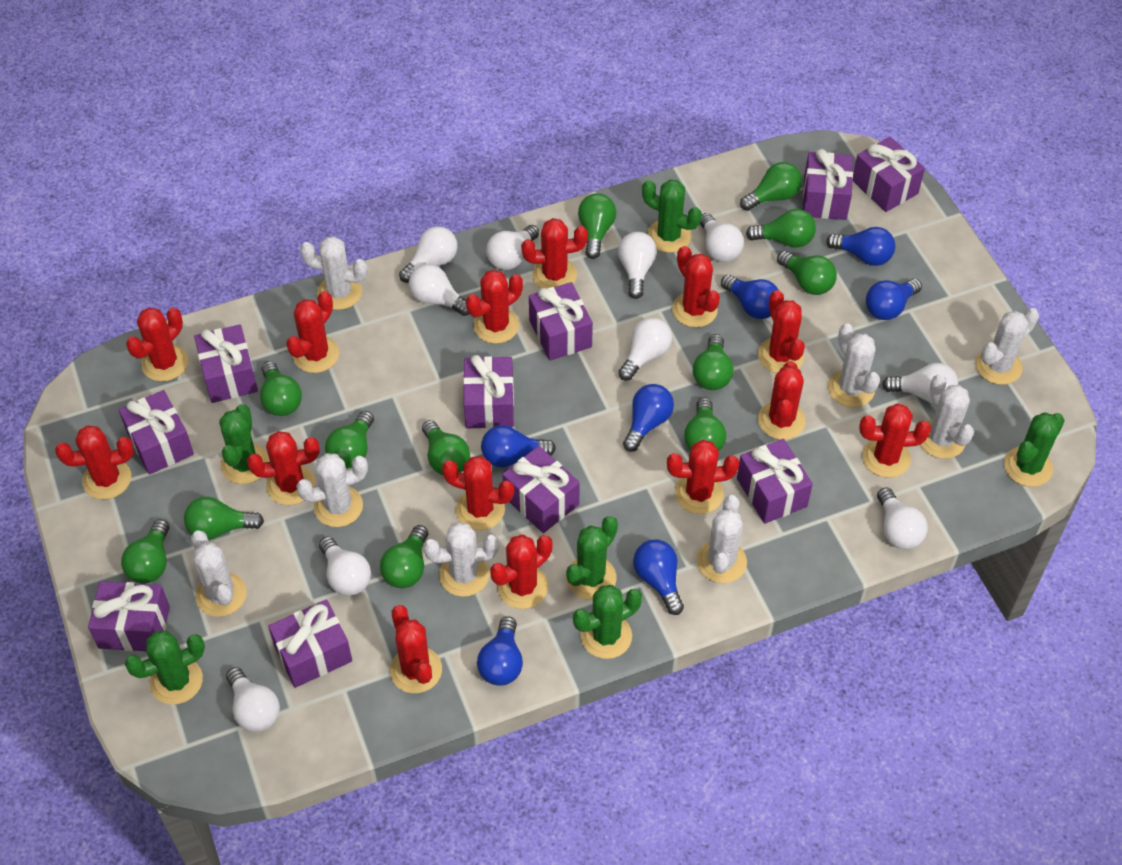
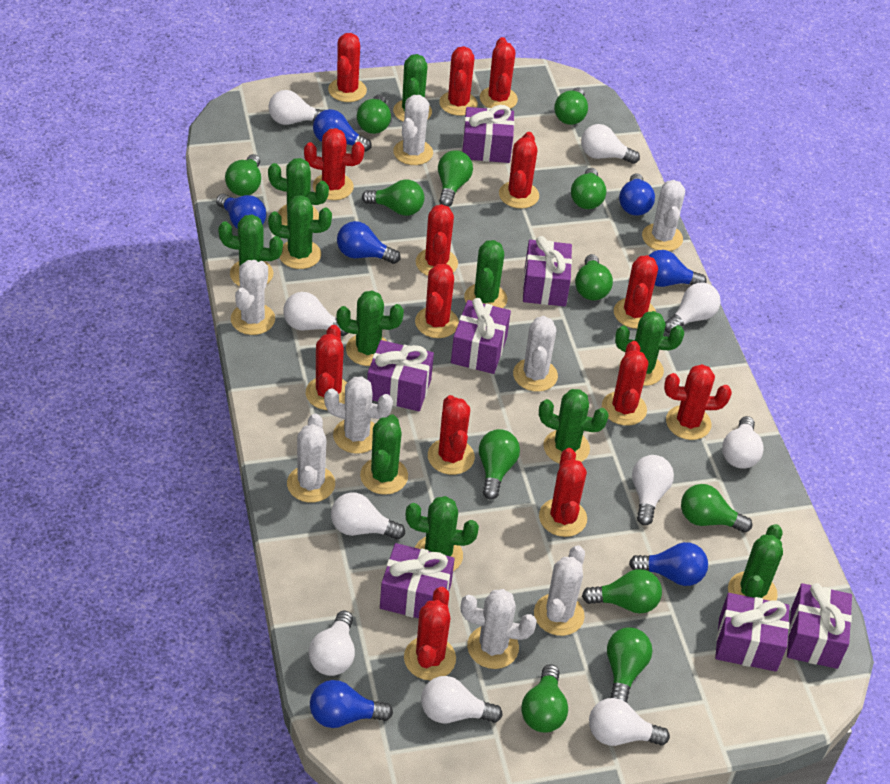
green cactus: [125,630,205,705] [219,404,269,484] [566,516,618,600] [573,585,642,659] [642,179,702,253] [1004,412,1065,487] = 6 -> [218,215,283,286] [268,158,329,225] [268,195,332,269] [337,291,404,366] [360,414,408,495] [393,54,432,121] [406,496,479,571] [464,240,507,308] [539,389,609,464] [615,311,684,386] [728,524,783,601] = 11
purple gift: [88,581,170,651] [119,390,194,475] [194,324,258,403] [268,600,352,688] [463,355,514,429] [502,446,580,533] [529,282,593,361] [737,439,813,524] [803,149,853,220] [852,137,925,212] = 10 -> [367,340,434,411] [380,543,455,618] [451,298,511,374] [462,105,515,163] [523,236,572,306] [715,593,790,672] [787,583,852,669] = 7

